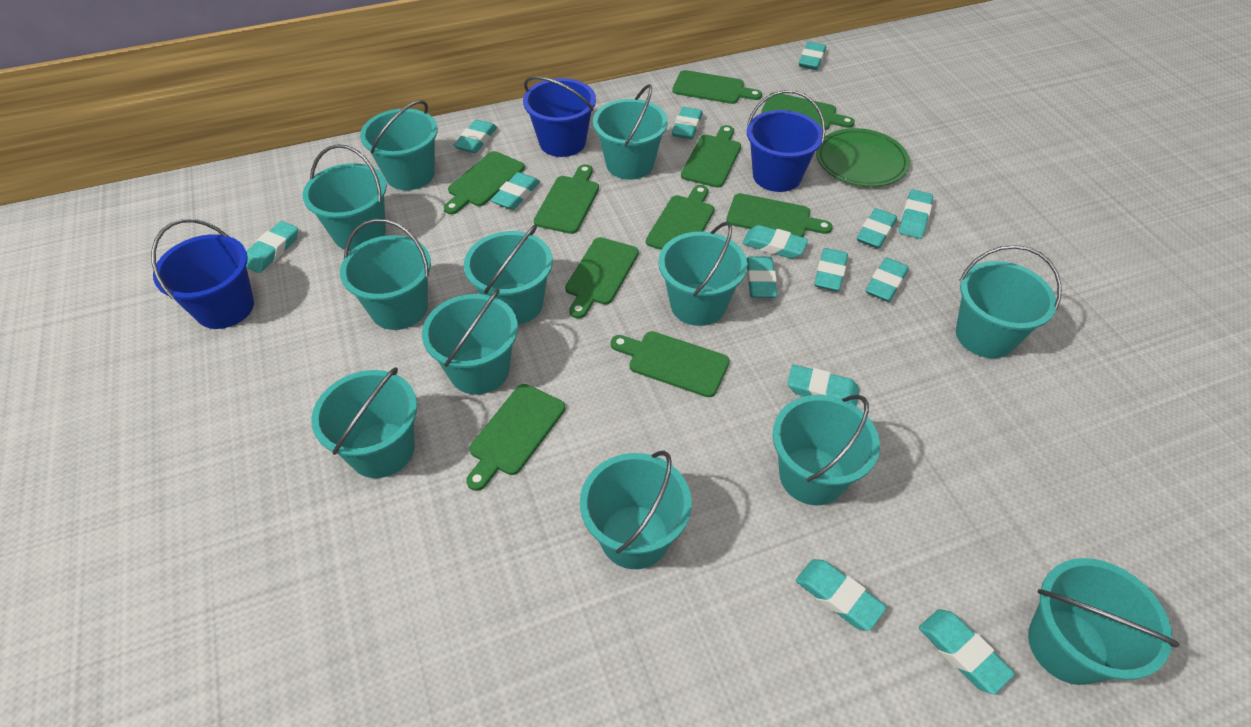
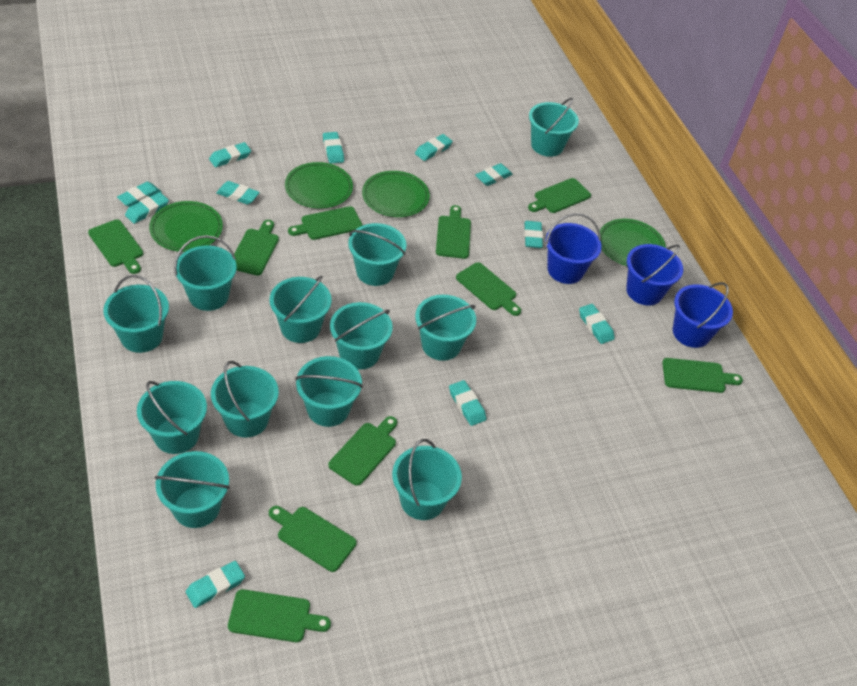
green plate: [816,128,910,187] = 1 -> [149,201,223,252] [285,162,353,209] [362,171,430,217] [600,219,666,266] = 4
turquoise eraser: [246,221,298,273] [453,120,497,153] [491,172,540,210] [672,107,703,139] [742,225,808,259] [746,256,777,298] [787,365,860,407] [796,559,887,631] [799,42,826,70] [814,248,848,291] [857,208,897,249] [866,258,909,302] [899,190,933,239] [919,609,1015,694] = 14 -> [117,182,162,207] [125,192,169,224] [186,561,245,608] [209,142,251,167] [216,181,260,205] [323,132,344,163] [415,134,453,161] [449,380,486,426] [475,163,513,186] [524,221,543,248] [579,304,615,344] = 11

